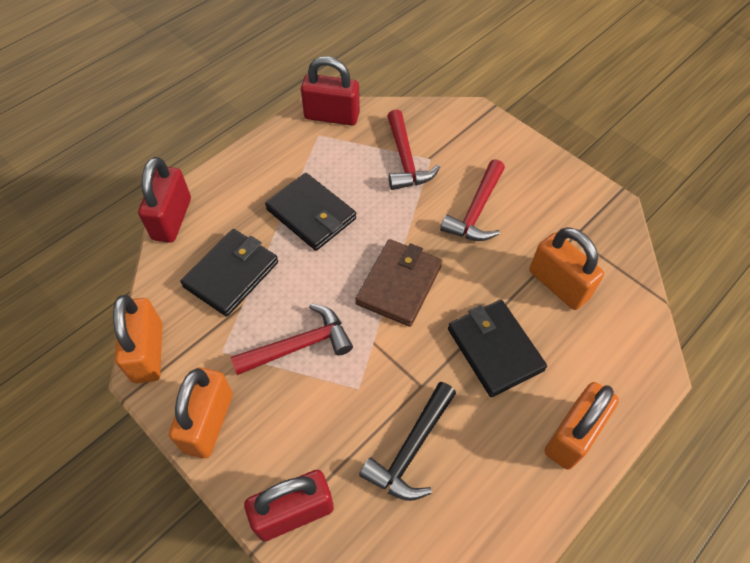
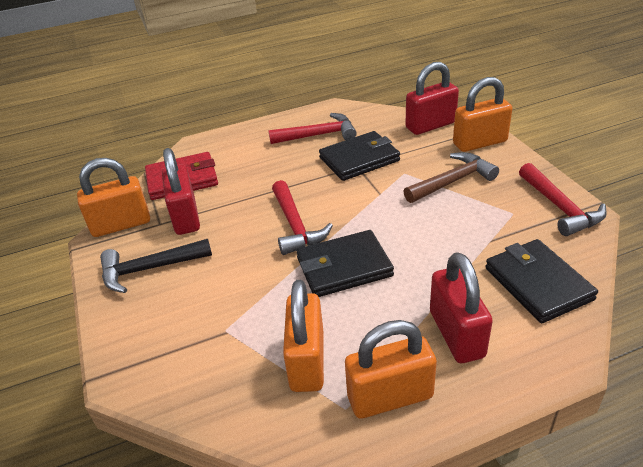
brown hammer: none = 0 -> [403,152,499,203] = 1
brown wallet: [355,239,442,327] = 1 -> none = 0
red wallet: none = 0 -> [145,152,218,200] = 1

